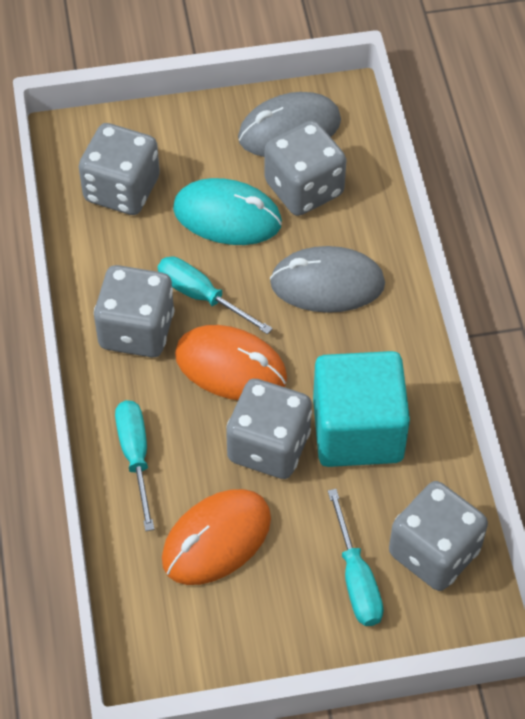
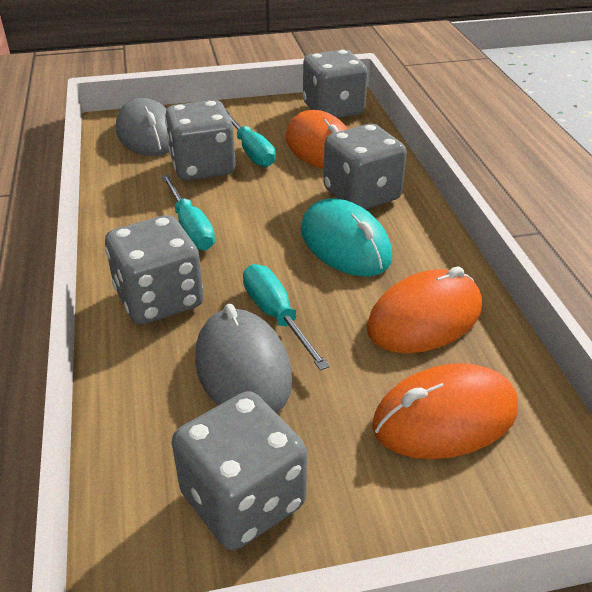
orange mouse: [162,489,271,585] [175,325,287,400] = 2 -> [286,110,348,169] [367,266,482,353] [372,363,518,459] = 3
turquoise cube: [313,351,410,467] = 1 -> none = 0

